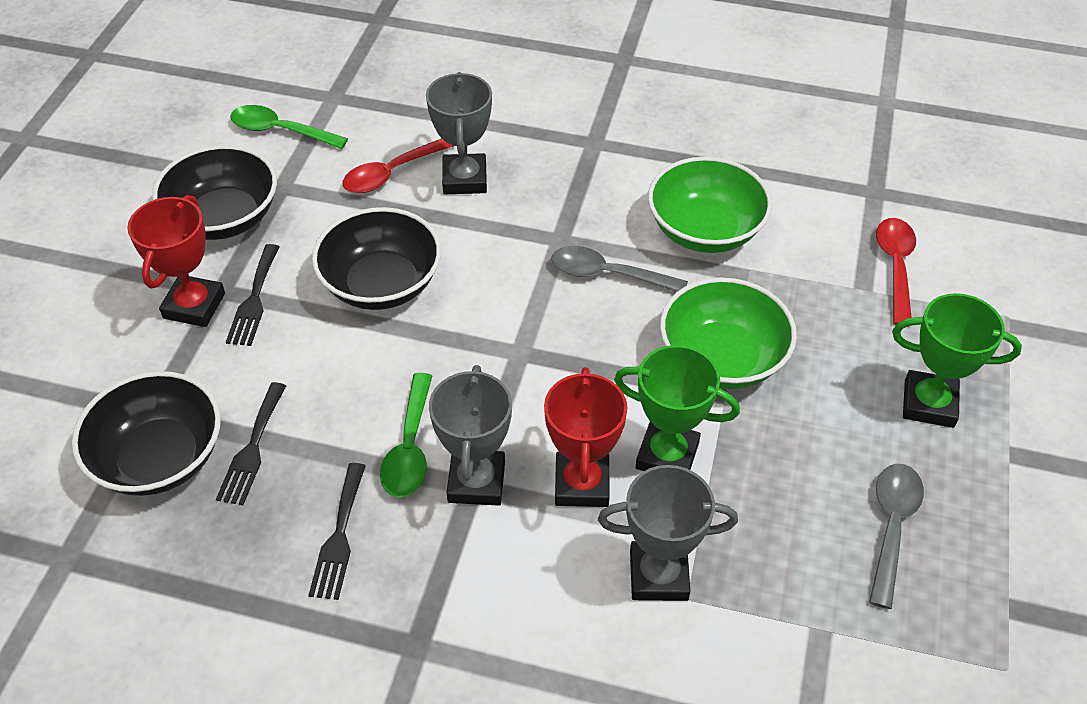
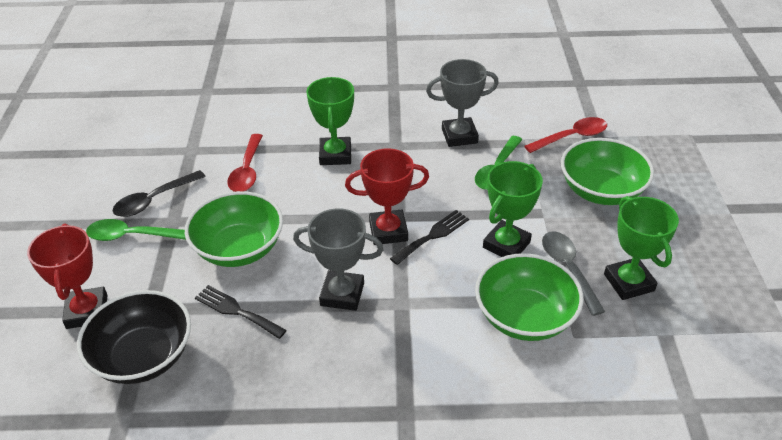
black bowl: [72,371,221,496] [152,145,277,240] [312,207,441,310] = 3 -> [77,290,191,384] = 1
black fork: [216,382,286,505] [226,244,280,346] [308,463,366,600] = 3 -> [195,285,287,339] [390,210,469,265] = 2
black spoon: none = 0 -> [113,170,206,217] = 1
green bowl: [648,157,772,253] [660,278,797,389] = 2 -> [185,191,283,267] [475,253,584,341] [561,138,654,205] = 3
green trophy: [614,345,740,471] [892,293,1022,428] = 2 -> [306,77,354,165] [483,161,543,257] [604,196,679,300] = 3
grey spoon: [551,246,688,292] [869,464,924,609] = 2 -> [542,231,605,316] = 1
grey trophy: [426,72,492,194] [429,365,512,506] [598,465,738,601] = 3 -> [293,208,384,311] [426,59,499,147] = 2

